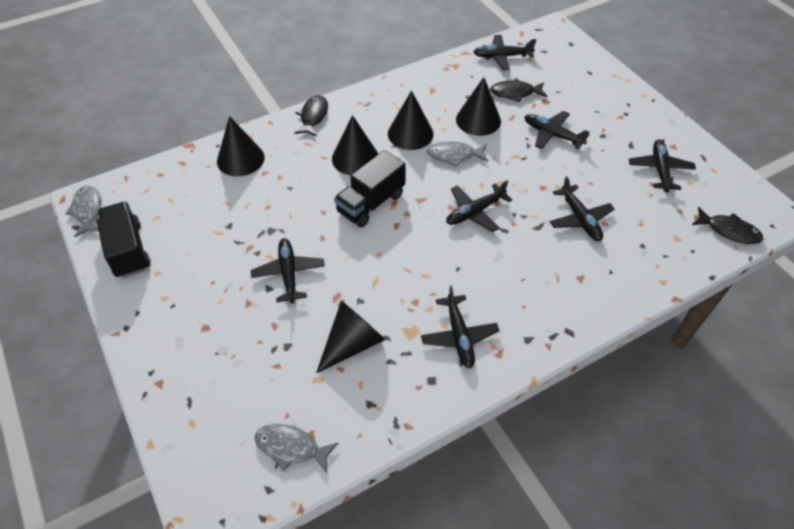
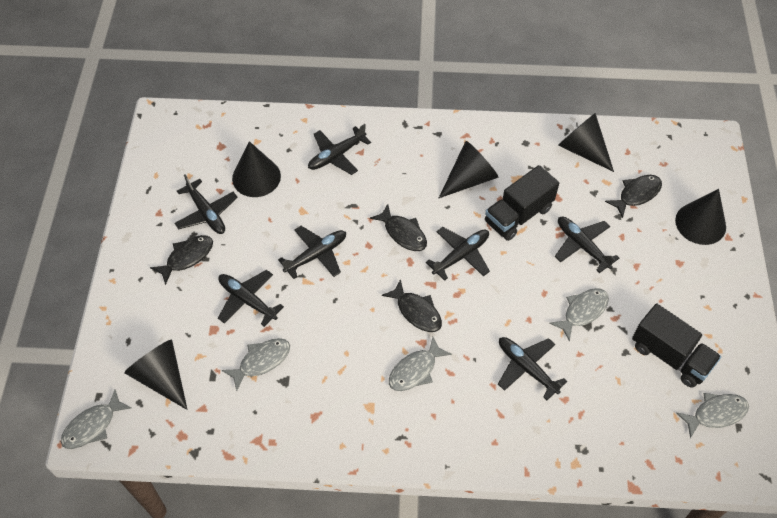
black fish: [294,95,328,137] [490,81,547,102] [692,207,763,244] = 3 -> [150,235,213,285] [370,204,427,251] [382,279,442,332] [605,175,662,218] = 4
grey fish: [65,186,102,237] [255,424,338,474] [427,142,488,167] = 3 -> [61,389,132,449] [222,338,290,391] [389,337,452,391] [549,288,609,341] [676,393,749,438] = 5

